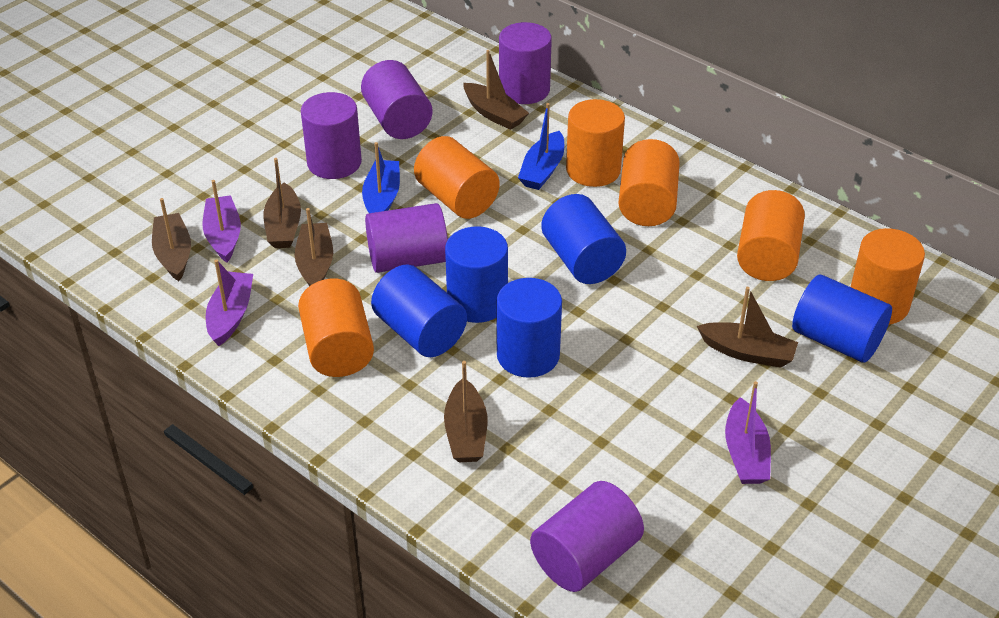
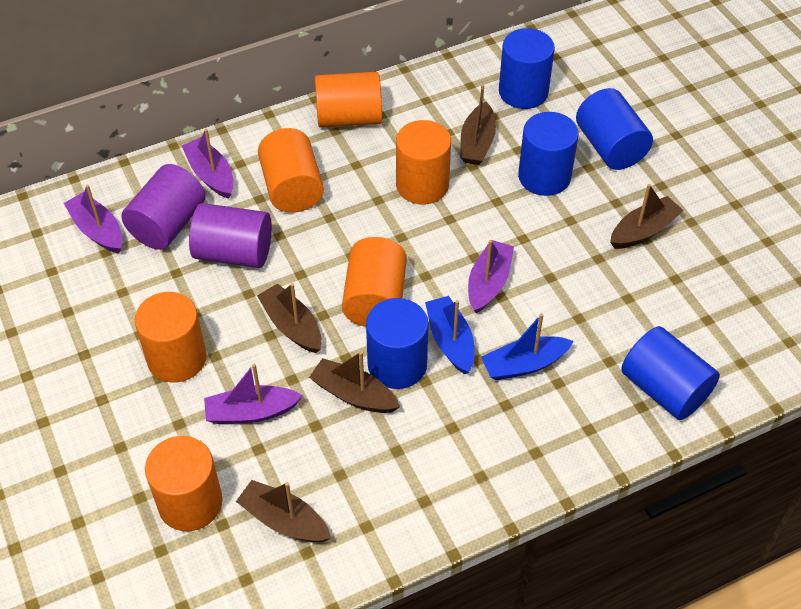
brown boat: [152,198,191,281] [264,158,301,248] [295,208,333,286] [444,361,487,462] [463,50,529,130] [697,287,798,368] = 6 -> [236,480,331,542] [257,283,322,353] [309,351,400,413] [460,84,496,165] [610,184,684,249] = 5
purple boat: [203,180,241,263] [206,259,253,346] [725,381,771,484] = 3 -> [64,185,123,253] [182,129,234,199] [204,364,303,424] [468,240,514,313] = 4
purple cylinder: [301,92,362,179] [361,60,433,139] [365,203,448,273] [499,22,552,104] [530,481,644,592] = 5 -> [121,164,205,250] [189,203,272,268] = 2

